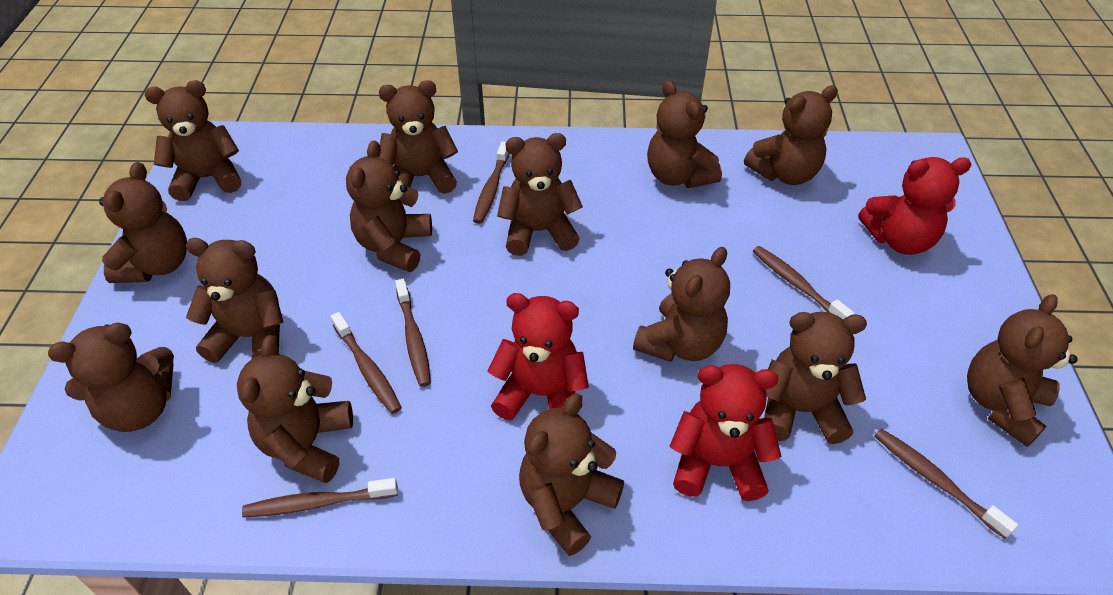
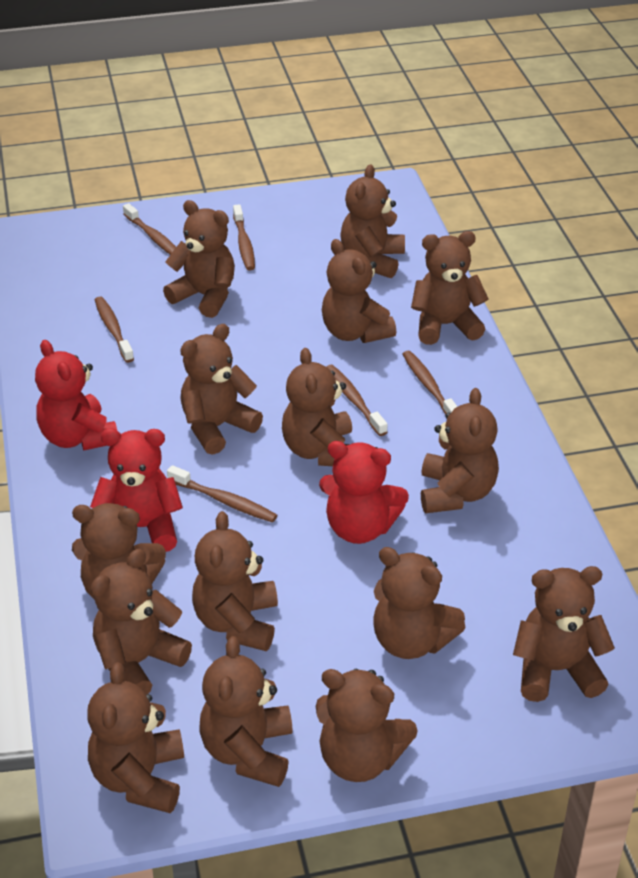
brown teddy bear: [48,323,174,432] [99,162,187,283] [145,80,241,201] [185,238,284,363] [237,335,353,483] [346,140,432,272] [379,80,458,194] [497,133,583,256] [519,393,624,556] [633,247,730,362] [647,80,722,188] [744,85,838,185] [764,312,867,444] [967,294,1078,447] = 14 -> [72,503,166,599] [87,662,184,813] [91,549,192,695] [163,200,235,318] [180,324,263,455] [192,511,278,651] [200,636,293,787] [282,348,352,466] [316,669,418,782] [322,239,396,343] [340,164,405,278] [373,547,466,659] [411,231,489,345] [421,388,499,513] [513,566,615,702] = 15

